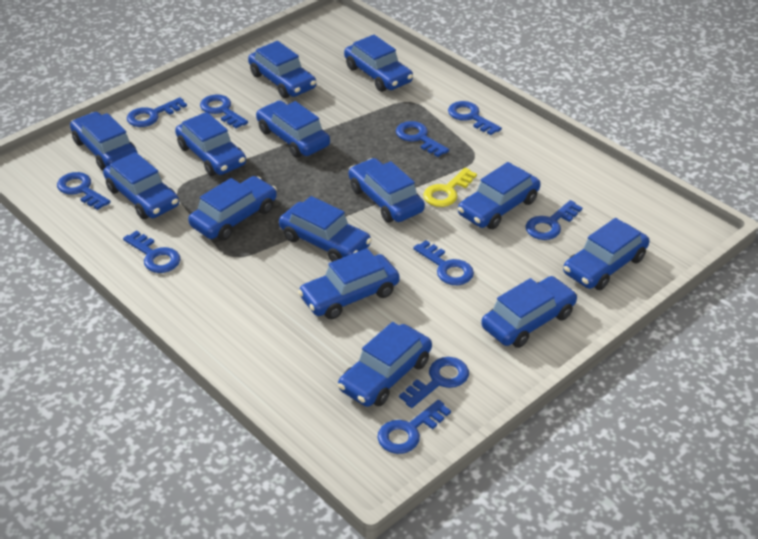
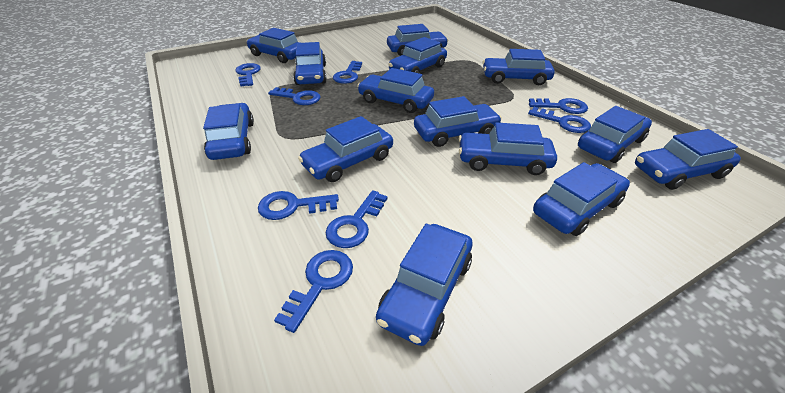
blue key: [57,172,111,210] [123,230,180,273] [127,97,187,127] [200,95,248,128] [378,400,451,454] [396,121,449,157] [399,357,469,408] [413,240,474,285] [448,101,502,135] [525,200,583,240] = 10 -> [235,63,261,86] [258,191,339,220] [268,87,321,105] [274,250,353,333] [326,190,388,248] [333,61,362,84] [528,107,591,133] [529,98,588,114] = 8
yellow key: [423,168,477,207] = 1 -> none = 0

